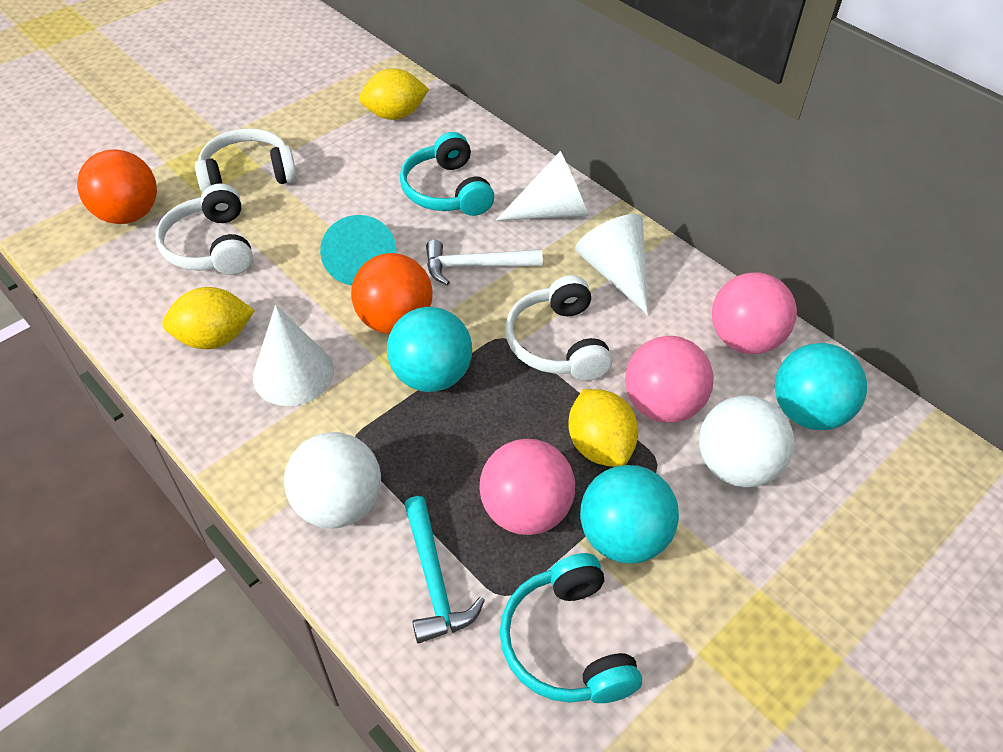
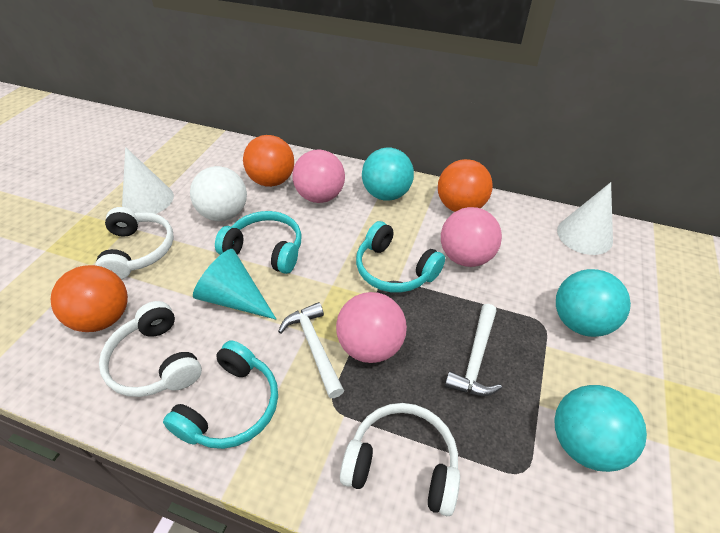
orange ball: [77,149,157,224] [351,253,433,334] = 2 -> [51,265,128,332] [243,135,294,187] [438,159,493,212] = 3
turquoise hammer: [404,496,485,643] = 1 -> none = 0
turquoise headphones: [400,132,494,216] [500,553,642,703] = 2 -> [163,340,278,449] [215,211,302,274] [356,221,445,293] = 3
white ball: [284,432,381,528] [699,395,794,487] = 2 -> [190,166,247,221] = 1
white cone: [253,305,334,406] [496,151,589,221] [575,214,648,315] = 3 -> [122,147,174,214] [557,182,613,255] = 2
white hammer: [426,240,543,285] = 1 -> [278,302,344,398] [445,304,502,396] = 2
yellow lemon: [162,287,255,349] [359,68,429,120] [568,389,638,467] = 3 -> none = 0

